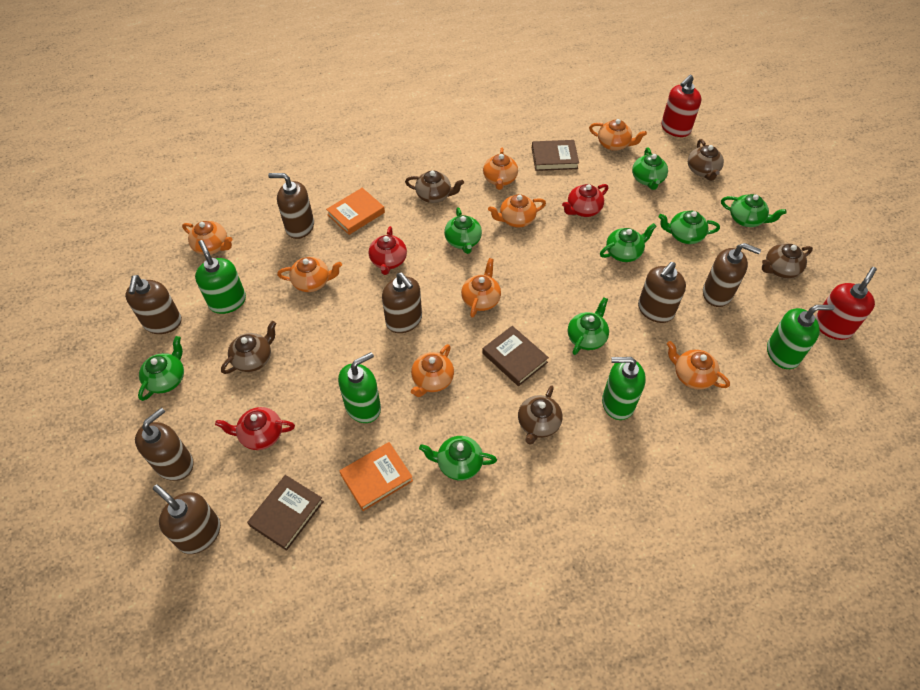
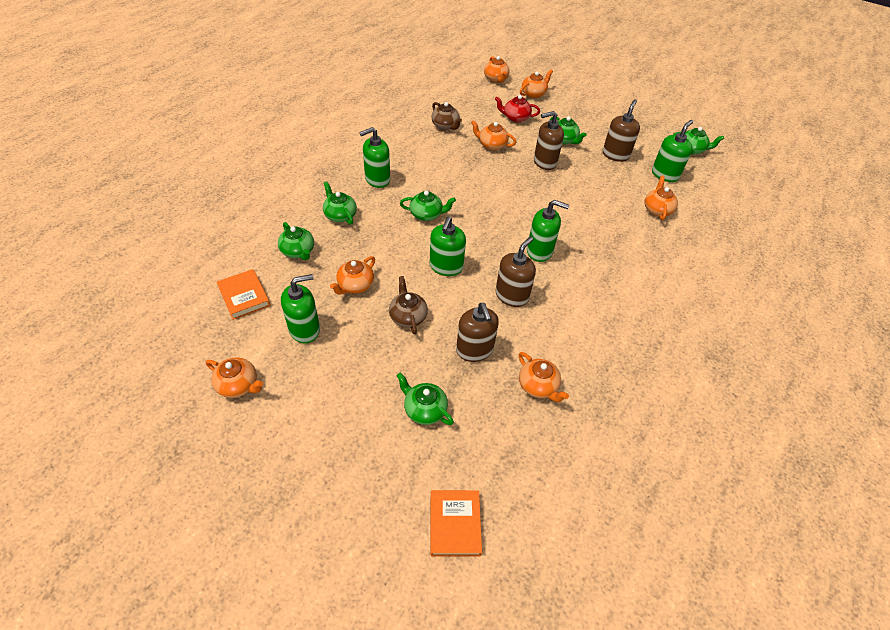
brown book: [247,475,324,551] [482,326,549,386] [532,140,579,171] = 3 -> none = 0
brown soap dispenser: [125,275,182,334] [135,408,194,481] [153,485,221,554] [268,173,314,239] [382,273,422,333] [638,262,686,323] [703,243,761,307] = 7 -> [456,303,499,362] [495,236,536,307] [534,111,564,170] [603,99,640,162] = 4
brown teapot: [221,321,277,374] [405,170,464,203] [518,385,562,445] [688,139,724,181] [762,243,813,278] = 5 -> [389,276,428,334] [431,102,462,130] = 2
green soap dispenser: [195,240,246,314] [338,352,381,423] [602,357,646,420] [767,305,835,369] = 4 -> [281,274,320,343] [359,127,390,188] [430,216,466,276] [527,200,569,262] [652,120,693,182] = 5
green teapot: [138,336,184,401] [419,436,497,480] [444,207,482,254] [568,297,609,355] [600,223,657,262] [632,148,668,190] [658,211,720,244] [721,194,787,227] = 8 -> [278,222,314,260] [323,181,357,225] [396,373,454,425] [400,191,456,221] [550,116,586,144] [673,127,724,155] = 6
orange teapot: [182,221,232,255] [277,257,342,292] [411,344,454,397] [461,258,501,318] [483,148,518,190] [488,194,546,227] [589,119,647,151] [667,341,730,390] = 8 -> [206,358,263,398] [330,256,375,295] [471,120,516,150] [484,56,509,83] [519,352,569,402] [520,70,553,98] [645,176,678,220] = 7
red soap dispenser: [661,75,701,137] [815,267,877,340] = 2 -> none = 0
red teapot: [215,407,295,450] [369,226,407,275] [562,184,608,217] = 3 -> [495,95,540,123] = 1

